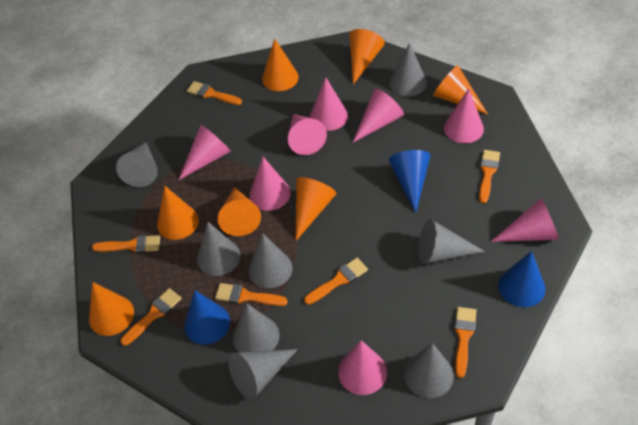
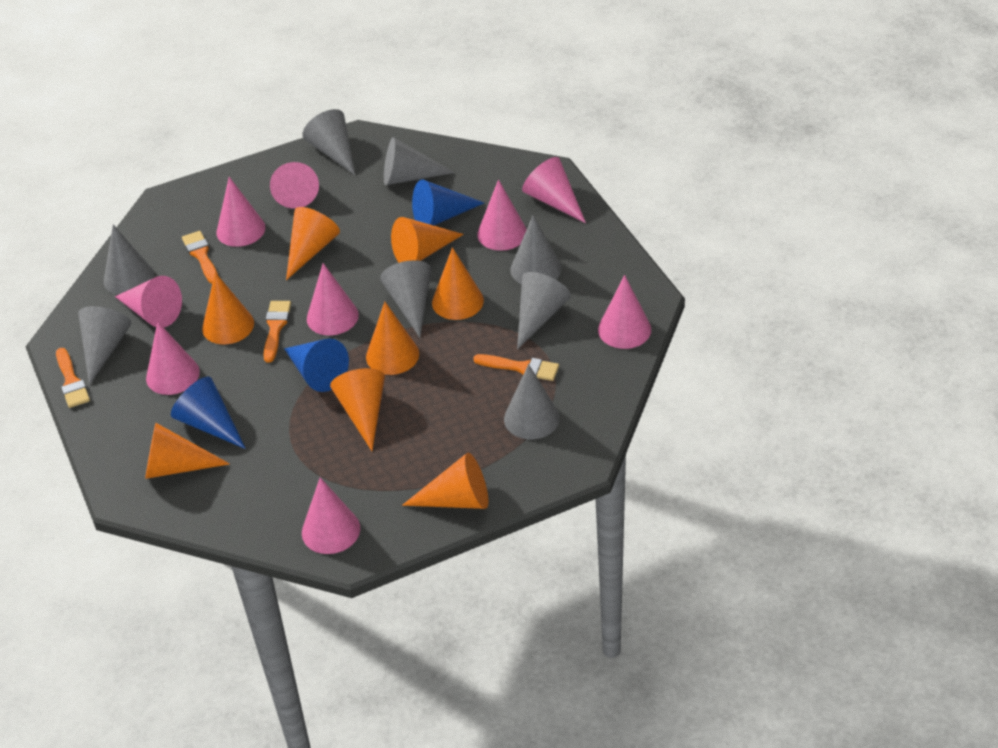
orange brush: [92,235,160,253] [120,288,182,346] [187,81,242,105] [215,283,288,306] [304,258,368,305] [454,307,476,378] [479,150,500,203] = 7 -> [56,348,90,408] [182,231,218,284] [263,301,291,363] [473,354,559,381] = 4
orange cone: [89,282,134,336] [157,186,199,240] [218,187,261,236] [262,39,299,91] [296,177,336,241] [349,29,385,84] [433,65,488,114] = 7 -> [145,423,230,479] [202,272,254,344] [286,207,340,280] [330,368,385,451] [366,302,419,375] [391,217,464,263] [402,453,488,509] [432,247,484,320] = 8
pink cone: [179,125,231,180] [250,157,291,211] [288,114,327,155] [310,77,348,131] [338,340,387,395] [353,88,404,142] [444,88,484,143] [490,198,559,242] = 8 -> [115,276,182,328] [146,322,200,395] [216,177,266,247] [270,162,319,209] [302,477,360,554] [307,263,359,335] [477,179,527,251] [522,157,586,223] [598,275,651,349] = 9

